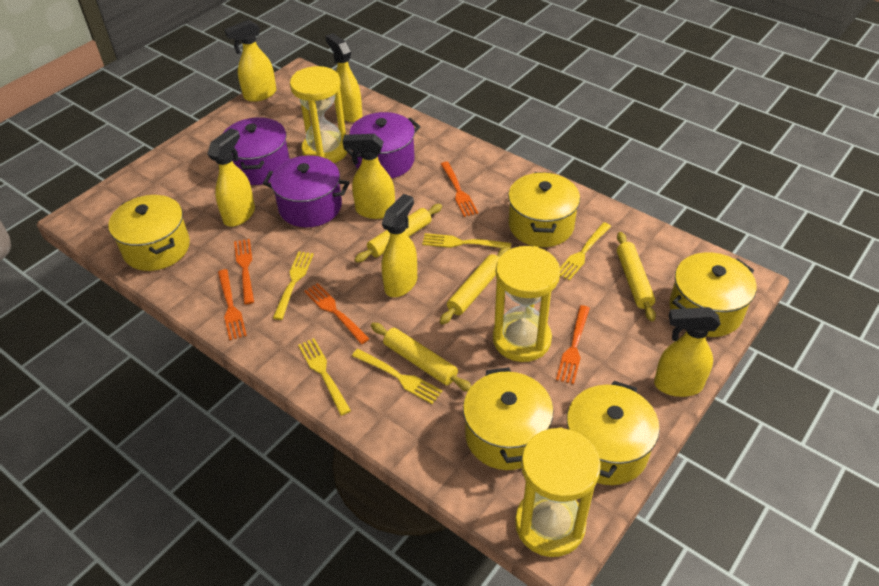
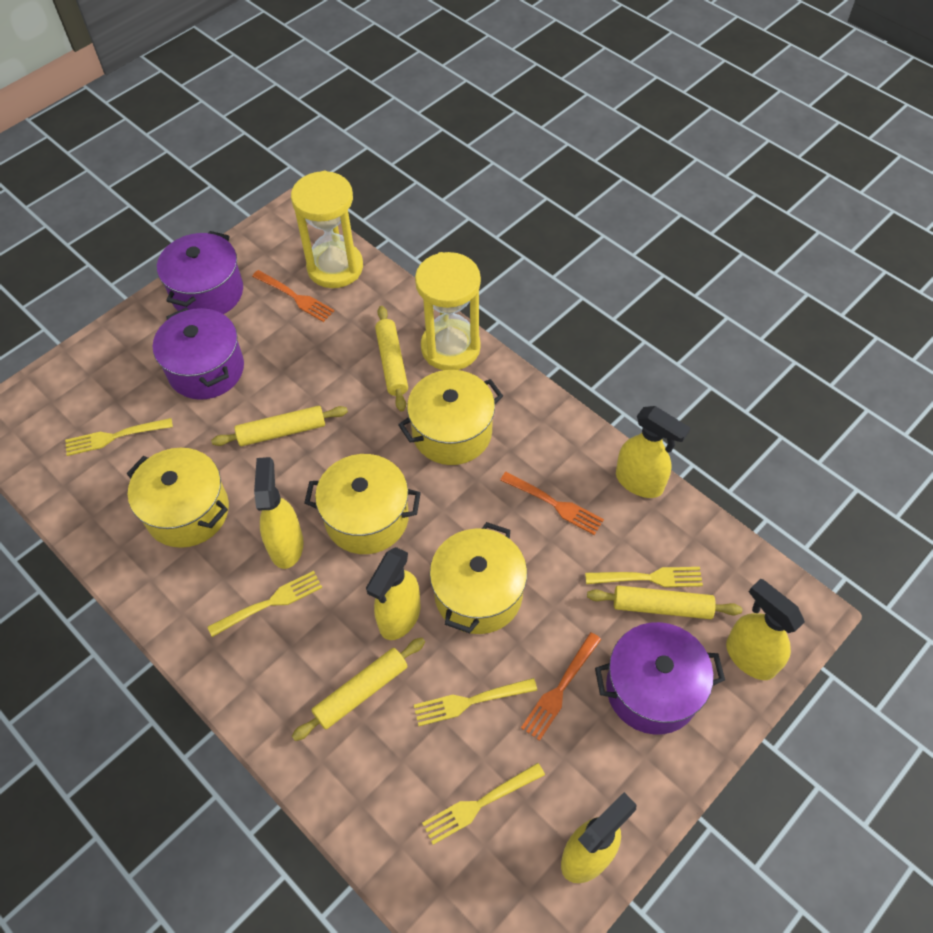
orange fork: [218,269,247,340] [234,239,254,305] [304,283,369,344] [441,162,478,217] [556,305,590,384] = 5 -> [252,270,334,322] [500,472,604,535] [521,632,601,741] = 3
yellow hourglass: [290,66,348,163] [493,246,560,362] [515,427,601,557] = 3 -> [291,171,363,288] [415,252,481,370] = 2
yellow pot: [108,195,190,271] [463,367,554,470] [508,172,580,247] [567,381,660,485] [669,252,757,337] = 5 -> [127,448,229,548] [304,454,421,554] [398,370,503,465] [430,522,527,634] = 4
yellow spray bottle: [207,128,255,227] [224,20,276,102] [325,33,362,122] [343,134,395,219] [382,194,417,297] [654,307,721,397] = 6 -> [254,457,304,569] [366,547,421,640] [561,792,636,883] [616,406,690,498] [726,579,805,680] = 5

